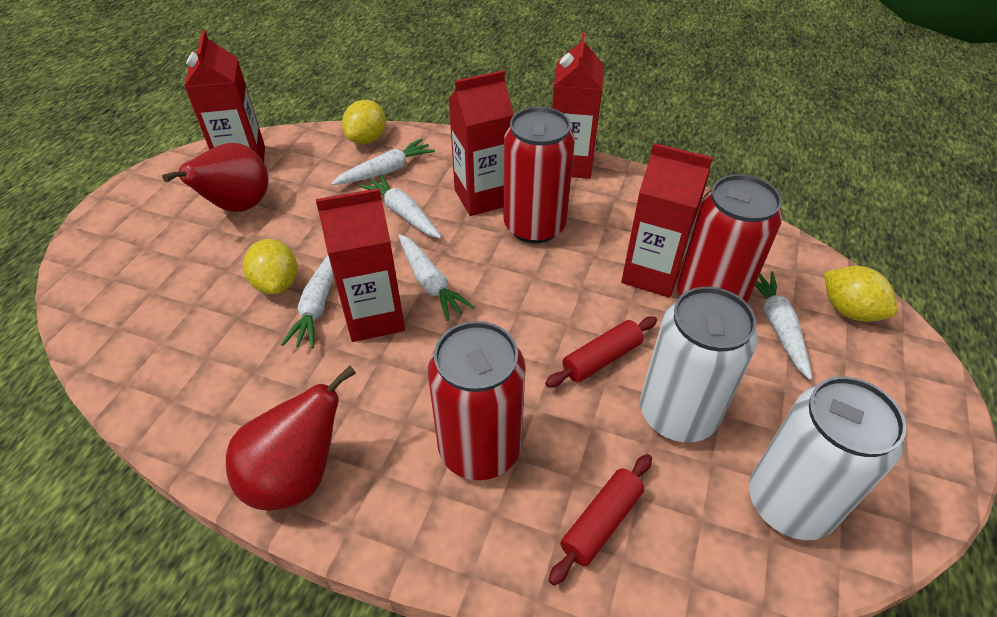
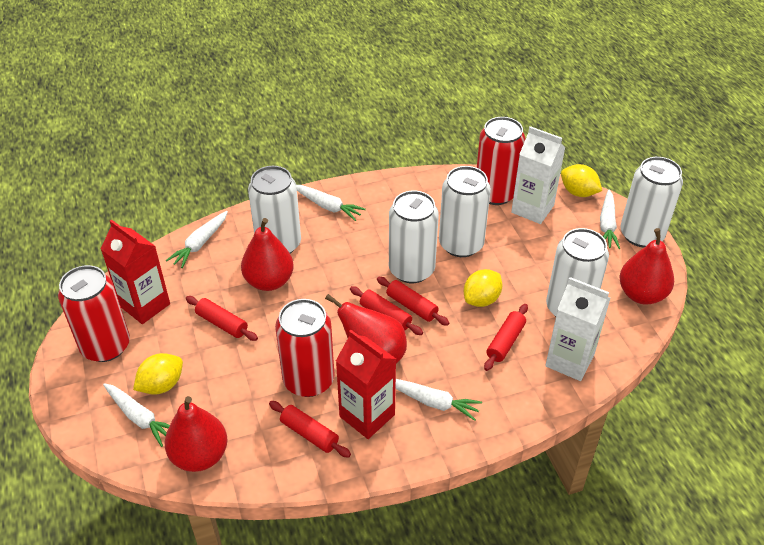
red carton: [184,30,265,162] [316,188,405,342] [449,70,514,216] [552,33,604,179] [621,143,713,298] = 5 -> [101,219,170,324] [336,330,396,439] = 2
red pear: [162,143,269,212] [226,365,356,511] = 2 -> [165,396,228,472] [241,218,294,291] [325,294,407,364] [619,228,674,304] = 4
red rolling pin: [545,316,657,388] [548,454,652,586] = 2 -> [186,296,258,341] [269,401,351,458] [350,286,423,335] [377,277,449,326] [484,304,528,371] = 5
white can: [640,287,758,442] [749,376,906,540] = 2 -> [248,166,301,253] [389,191,439,283] [439,166,491,257] [546,228,609,317] [620,157,683,248] = 5
white carton: none = 0 -> [511,126,565,224] [545,277,611,381] = 2

